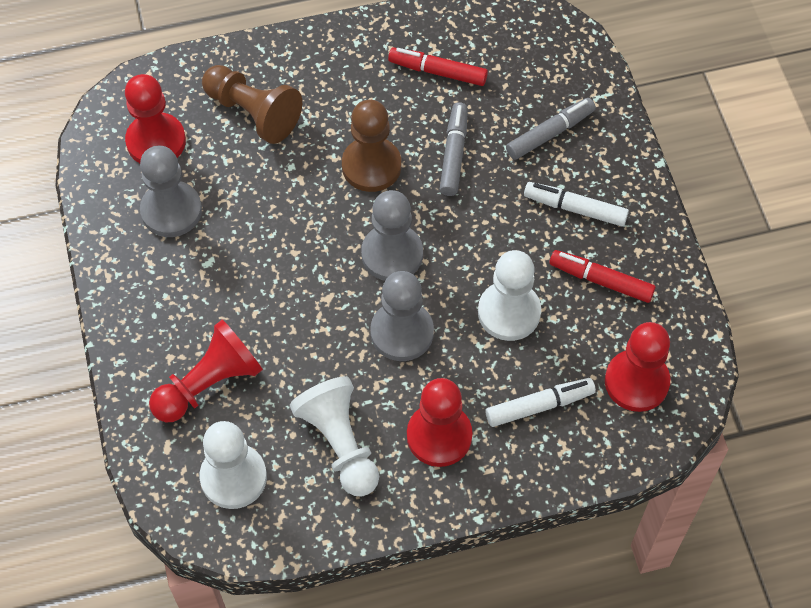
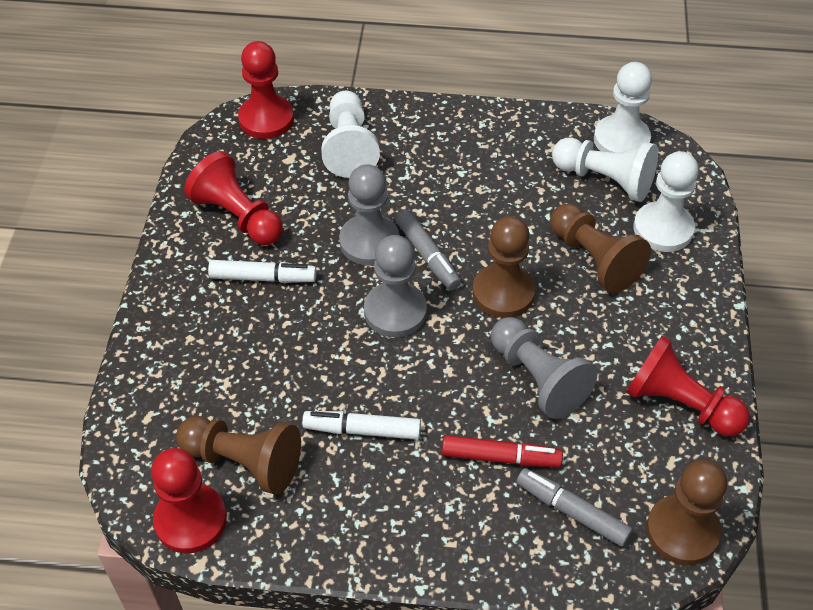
brown pawn: [202,65,302,144] [342,100,401,192] = 2 -> [176,416,301,495] [472,216,535,318] [550,203,651,293] [646,460,727,565] = 4
red marker: [388,47,488,86] [549,250,656,303] = 2 -> [442,435,563,467] = 1
white pawn: [200,421,267,509] [290,376,379,497] [478,250,541,341] = 3 -> [321,91,380,178] [552,138,658,202] [594,62,652,152] [634,151,699,252] = 4

